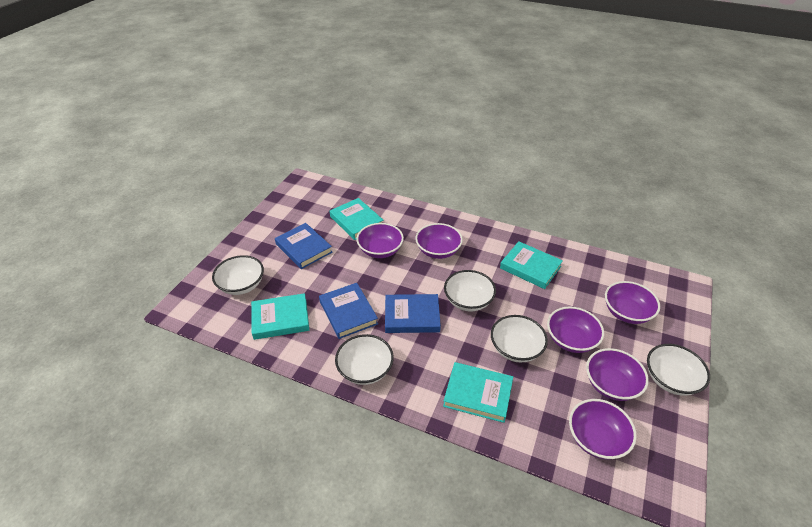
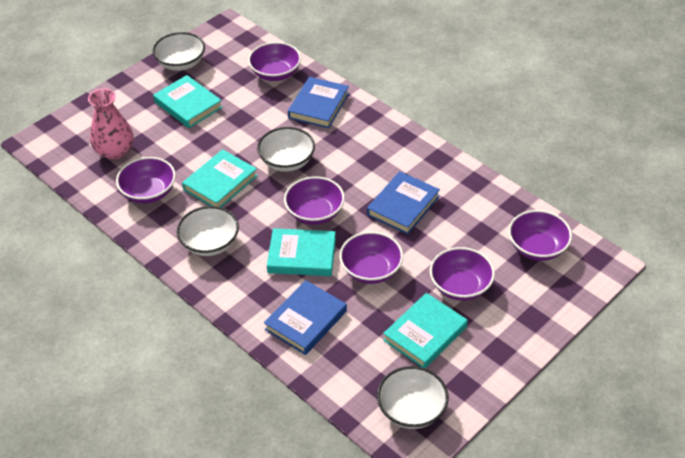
pink vase: none = 0 -> [88,89,134,159] = 1
white bowl: [212,255,264,295] [335,334,394,385] [444,270,496,311] [491,315,548,362] [647,344,710,396] = 5 -> [153,32,205,71] [177,206,239,256] [257,127,315,172] [377,366,448,429] = 4

